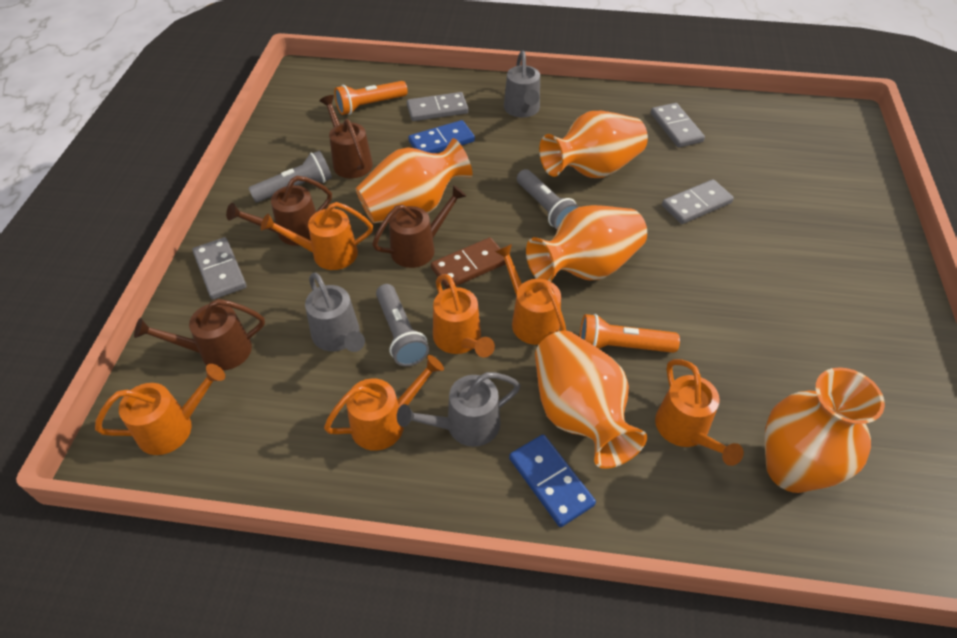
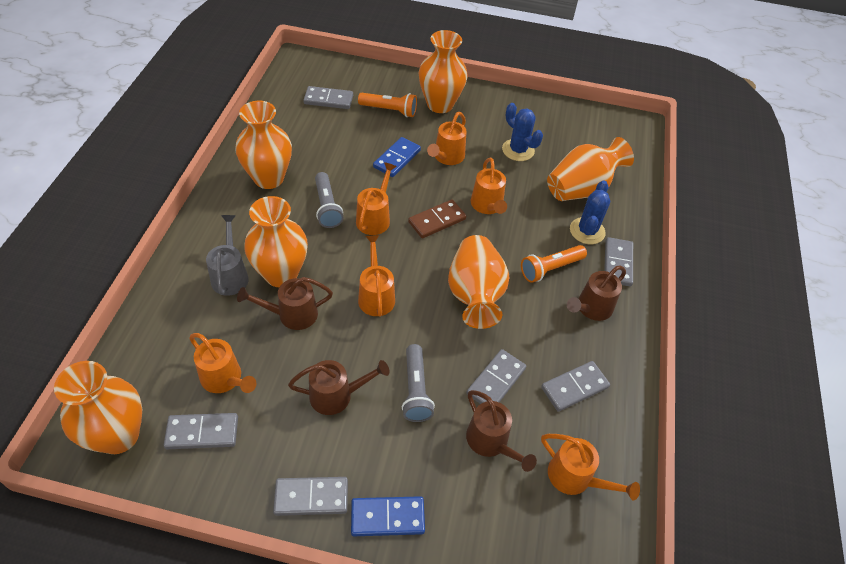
blue cactus: none = 0 -> [502,103,543,161] [570,181,610,244] = 2
grey domino: [192,237,247,300] [407,92,469,121] [651,103,705,147] [662,179,734,224] = 4 -> [164,413,238,449] [273,477,348,516] [303,86,353,109] [466,349,526,404] [541,361,610,412] [604,237,633,286] = 6
grey flashlight: [248,151,332,203] [376,284,429,366] [517,169,579,229] = 3 -> [315,172,343,228] [402,344,435,422] = 2
grey watering can: [305,273,365,352] [397,372,521,447] [504,51,540,117] = 3 -> [206,215,249,296] = 1
orange vase: [356,138,473,223] [526,205,647,282] [535,331,647,469] [539,111,648,178] [765,367,885,493] = 5 -> [54,361,142,454] [235,101,292,189] [244,196,308,287] [419,30,468,113] [448,235,509,329] [547,137,634,201] = 6

